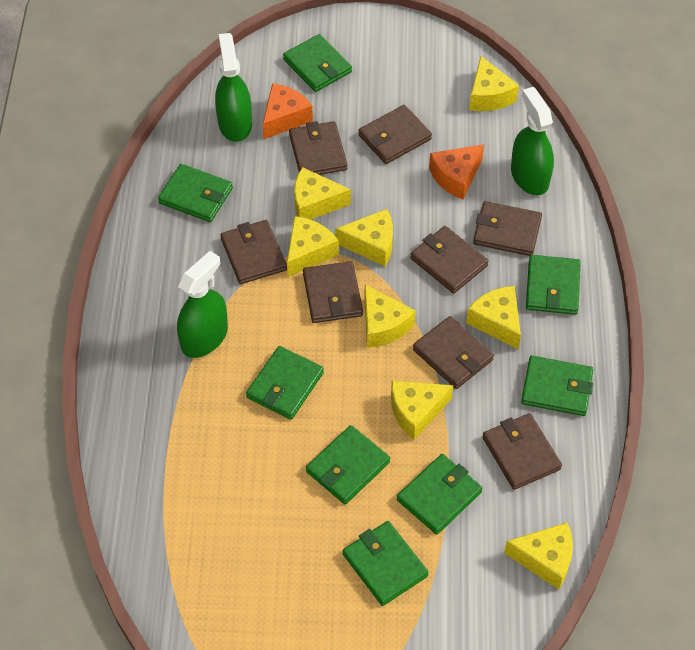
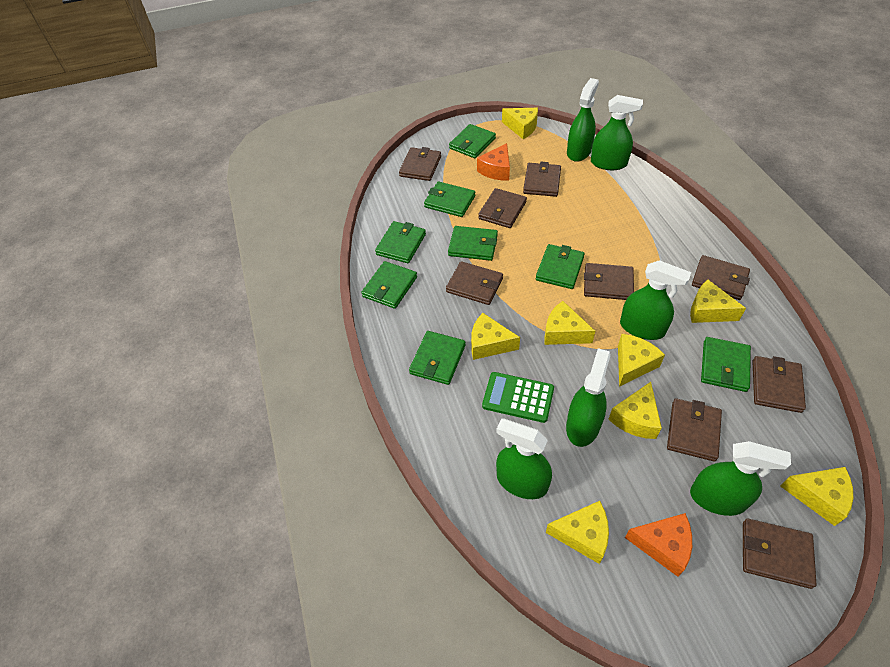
brown wallet: [220,220,287,284] [289,121,348,175] [303,261,363,323] [358,105,432,164] [411,226,489,293] [413,316,494,389] [473,201,542,256] [483,413,562,490] = 8 -> [399,147,441,181] [446,261,503,305] [478,188,527,228] [523,162,561,197] [584,263,634,300] [667,398,722,462] [692,255,750,300] [743,518,817,589] [752,356,806,413] = 9
green calculator: none = 0 -> [482,372,554,423] = 1
green spray bottle: [177,251,228,358] [215,33,252,142] [511,87,554,196] = 3 -> [496,419,552,499] [566,348,611,447] [567,78,599,162] [591,95,643,170] [620,260,691,340] [690,441,791,516] = 6

